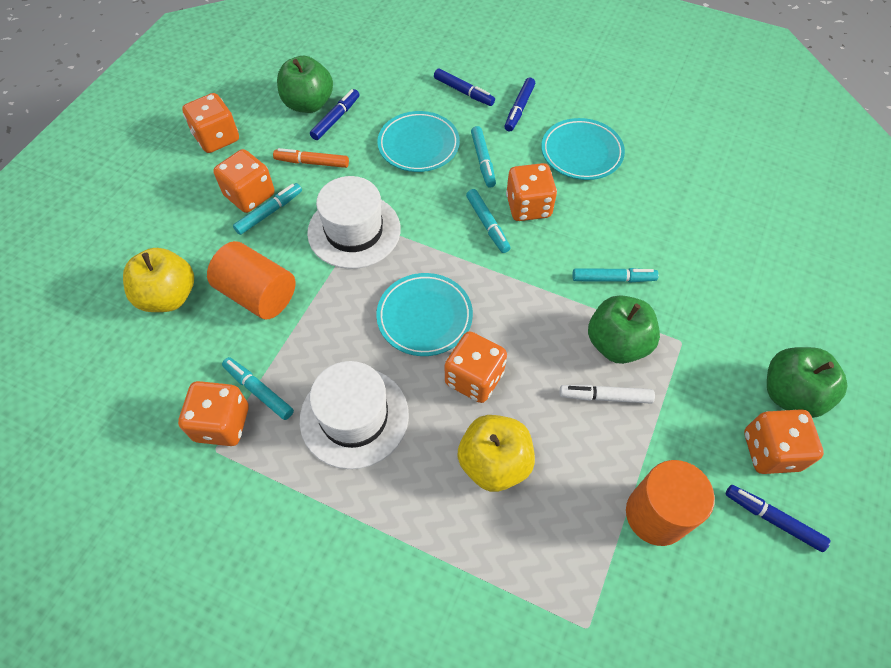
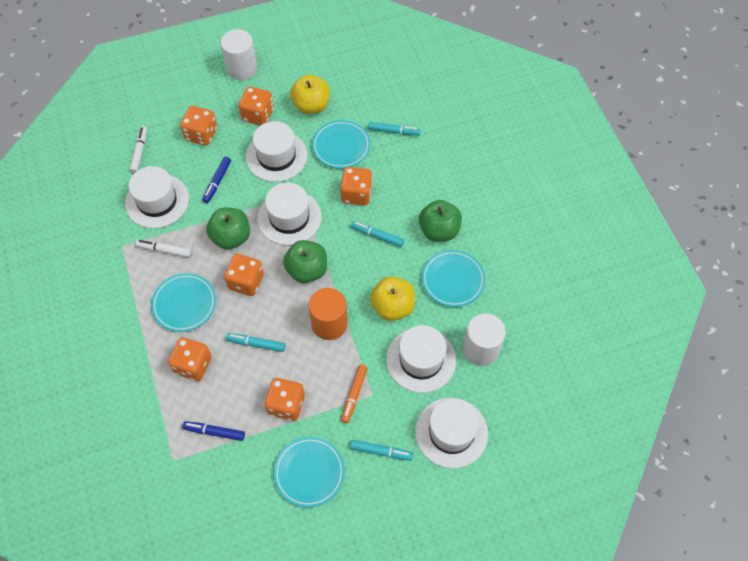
blue marker: [310,89,360,140] [434,68,495,106] [505,78,535,131] [726,485,830,552] = 4 -> [182,421,245,441] [202,157,231,203] = 2
orange cylinder: [207,241,296,319] [626,460,715,546] = 2 -> [309,288,348,340] = 1
turquoise marker: [222,357,294,420] [233,183,302,235] [466,189,510,253] [471,126,496,188] [572,268,659,283] = 5 -> [226,333,285,352] [350,440,414,461] [351,221,404,247] [368,122,421,136] = 4
turquoise plate: [376,273,473,356] [377,111,460,172] [541,118,625,180] = 3 -> [151,273,216,332] [274,437,345,508] [312,120,371,169] [422,250,486,307] = 4
white cylinder: none = 0 -> [221,29,257,80] [463,313,506,366] = 2
white hat: [300,361,409,469] [307,176,401,269] = 2 -> [125,166,189,229] [246,121,307,182] [257,183,322,245] [386,325,456,393] [415,398,488,468] = 5
white marker: [560,385,655,404] = 1 -> [130,126,147,173] [136,239,192,257] = 2

